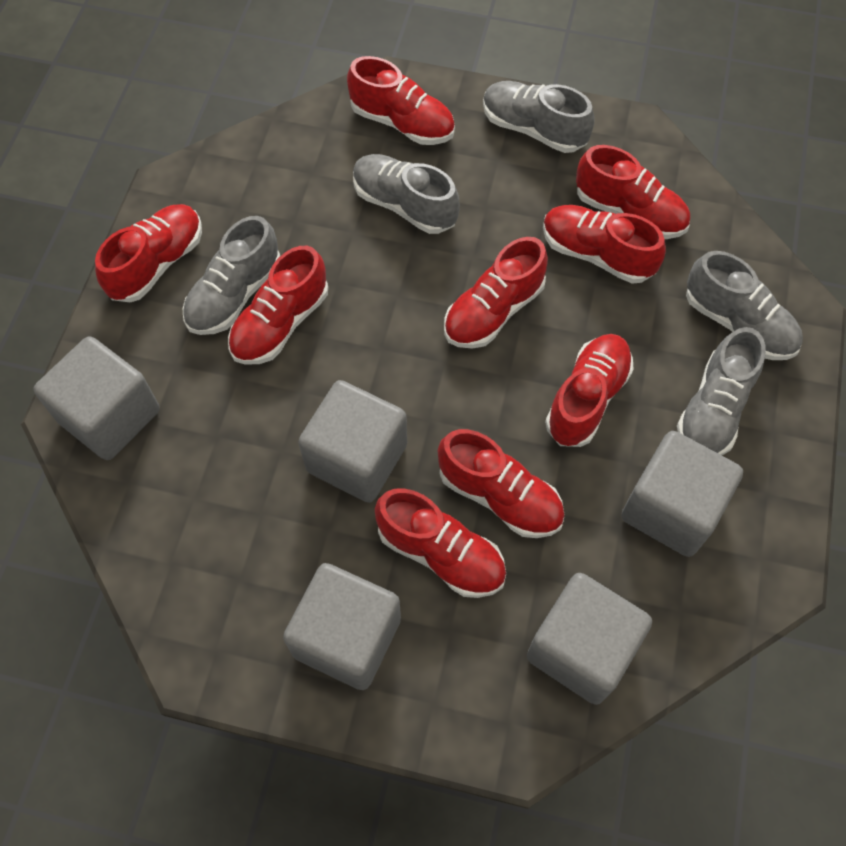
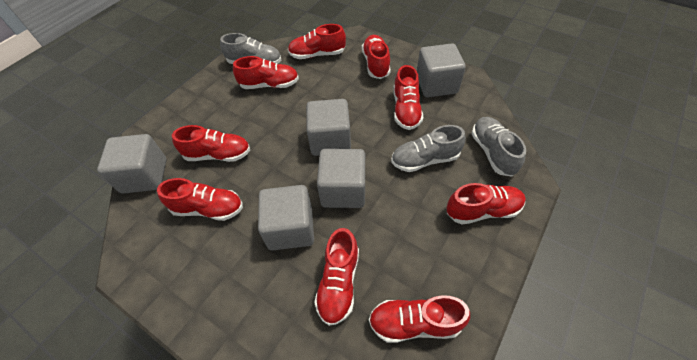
grey shoe: [183,216,280,335] [353,154,460,234] [483,81,595,153] [677,327,766,455] [686,251,803,360] = 5 -> [220,33,281,64] [391,125,466,172] [472,117,526,176] = 3

